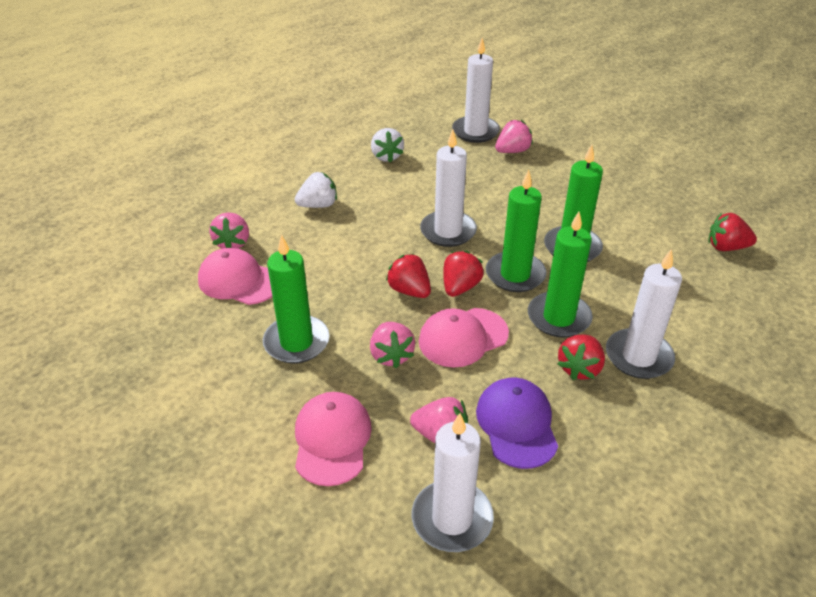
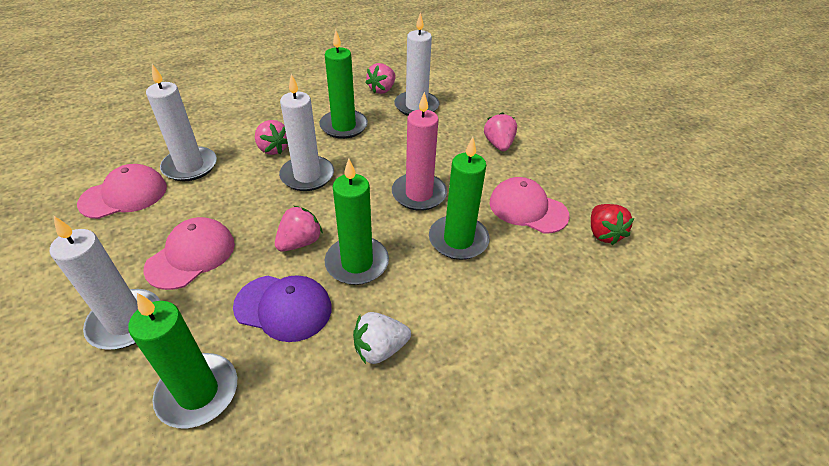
pink candle: none = 0 -> [392,92,447,211] = 1
red strawberry: [386,254,431,298] [443,251,484,297] [557,334,605,380] [708,213,757,251] = 4 -> [591,204,634,245] = 1
white strawberry: [295,172,337,208] [371,128,404,163] = 2 -> [353,312,411,364] = 1

